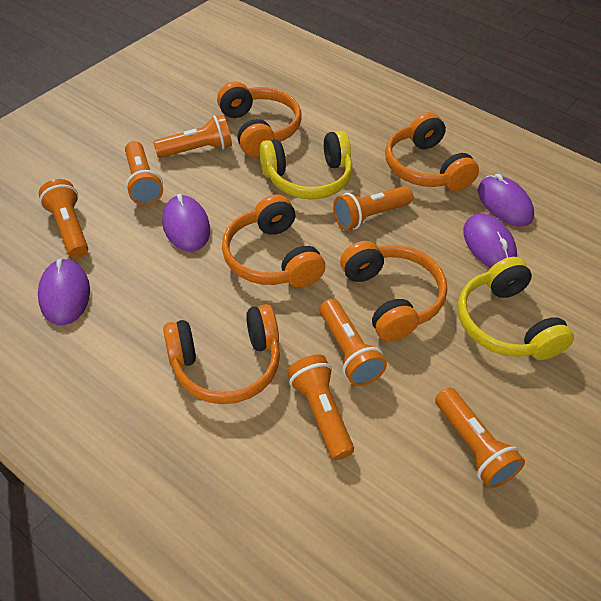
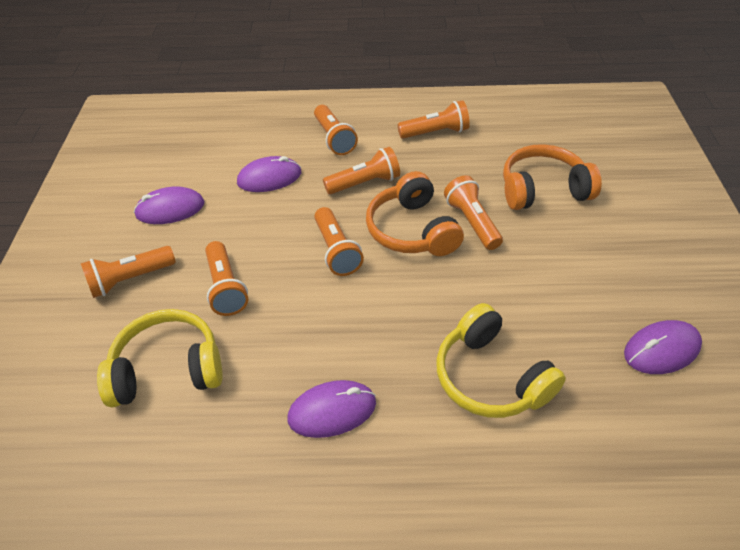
orange headphones: [163,304,280,404] [217,82,301,157] [222,194,325,287] [340,241,447,342] [385,112,479,191] = 5 -> [366,171,464,256] [503,144,602,210] = 2

